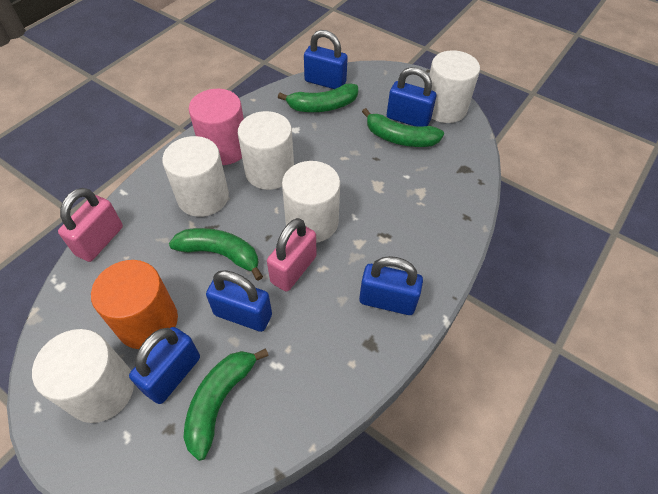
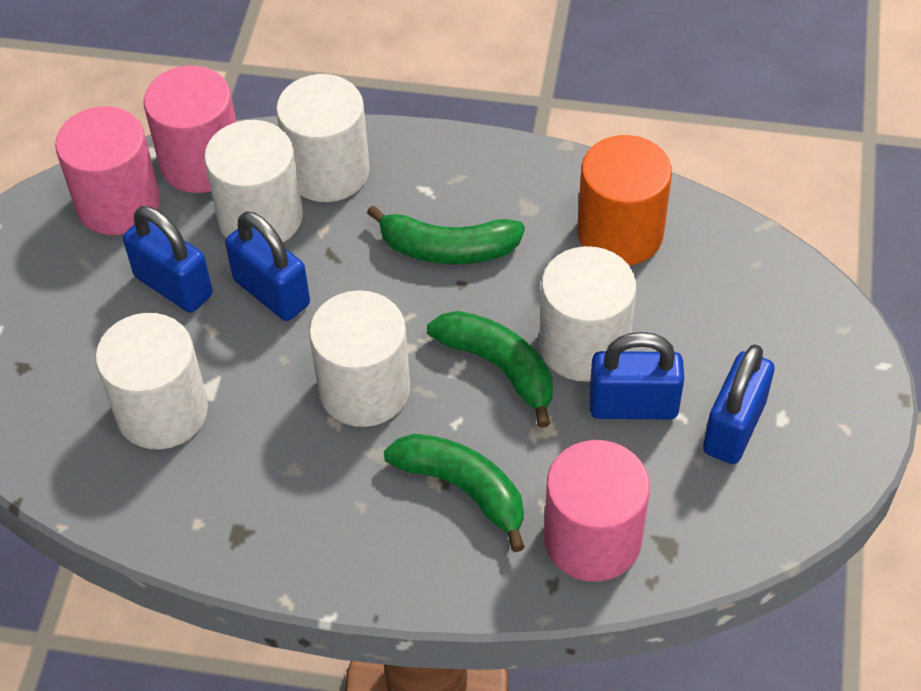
blue padlock: [129,327,200,404] [206,270,272,332] [304,30,348,89] [359,256,423,315] [387,67,436,126] = 5 -> [123,206,213,313] [225,212,310,321] [589,332,684,419] [703,344,775,464] = 4
green banana: [169,228,263,281] [183,348,269,461] [278,83,358,112] [362,108,444,147] = 4 -> [367,205,525,264] [384,434,525,552] [427,311,553,428] = 3
pink cylinder: [189,89,244,165] = 1 -> [55,106,160,235] [144,65,236,193] [544,440,650,582] = 3
pink padlock: [58,188,123,262] [267,218,316,292] = 2 -> none = 0

